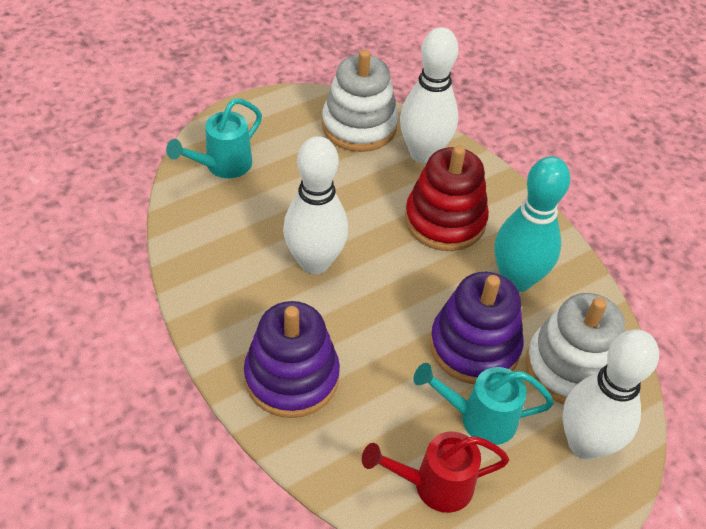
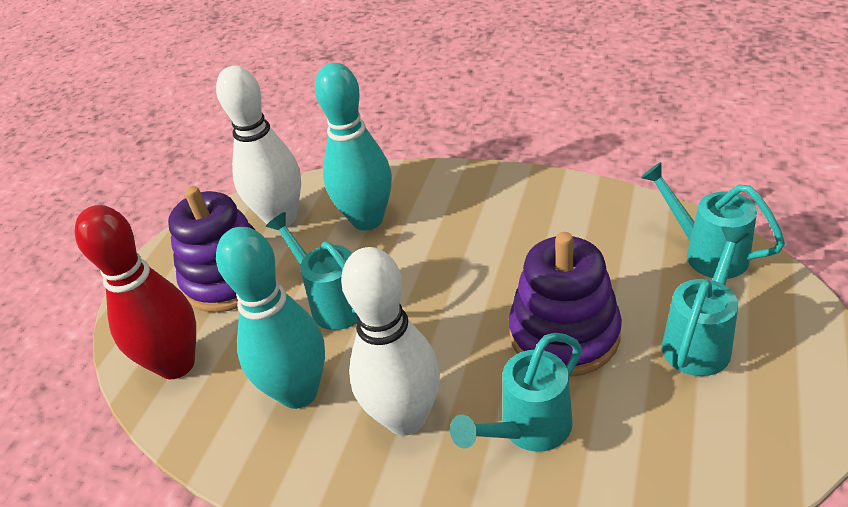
red bowling pin: none = 0 -> [75,205,196,379] = 1
red stacking toy: [405,145,489,251] = 1 -> none = 0
red watering can: [362,432,509,513] = 1 -> none = 0
turquoise bowling pin: [495,156,570,292] = 1 -> [216,227,325,409] [315,63,392,231] = 2
turquoise watering can: [166,98,262,178] [413,363,554,445] = 2 -> [266,212,357,330] [450,333,582,452] [641,162,785,279] [662,226,750,376] = 4
white bowling pin: [283,136,348,274] [400,27,459,163] [562,329,659,460] = 3 -> [216,66,301,227] [341,247,440,436] = 2
white stacking toy: [322,50,398,152] [526,293,625,404] = 2 -> none = 0

